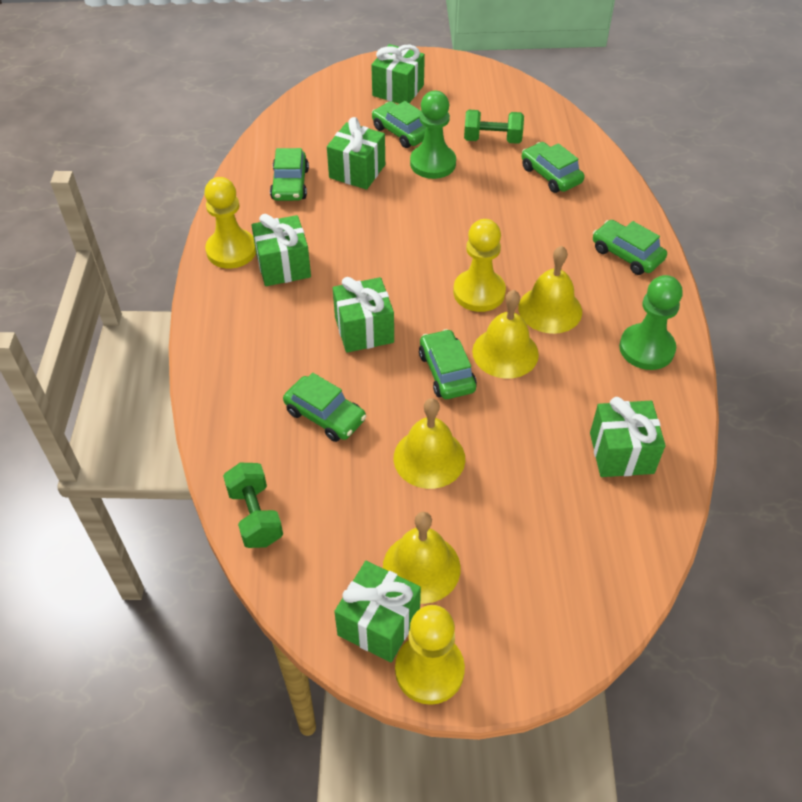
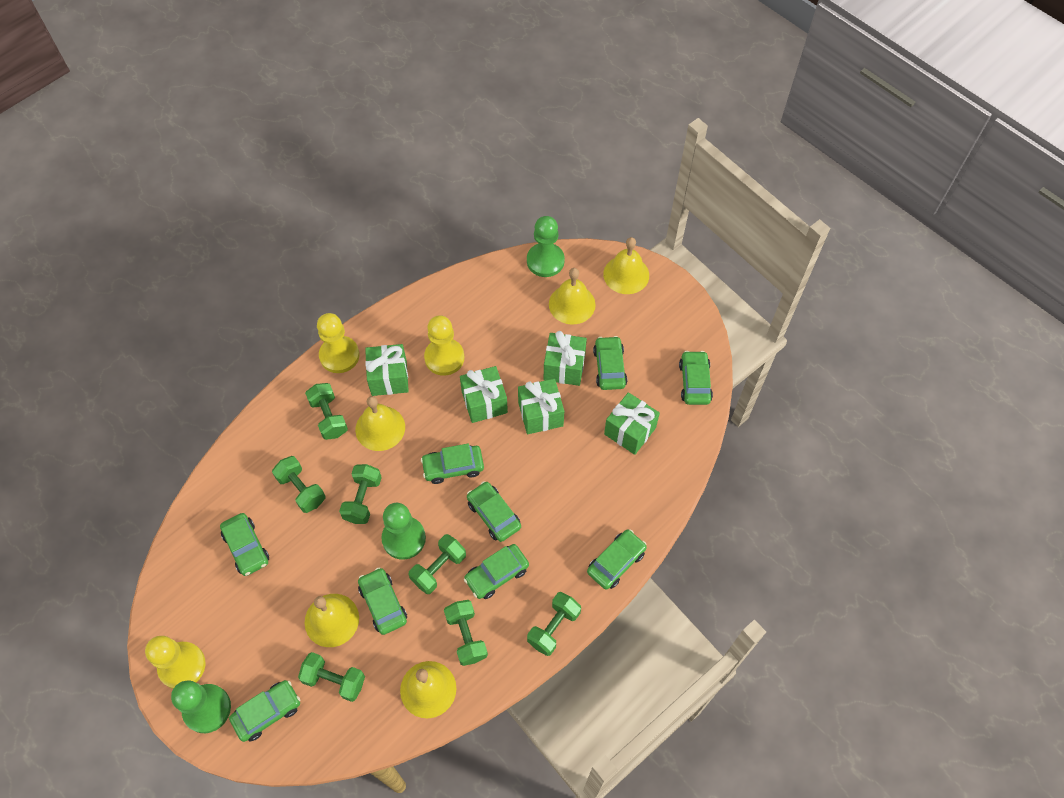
green car: [270,148,309,201] [283,373,366,442] [372,101,426,148] [419,329,477,399] [522,142,585,193] [593,220,667,275] = 6 -> [220,513,269,576] [229,680,300,742] [358,567,407,635] [421,444,484,484] [464,544,529,599] [467,481,521,542] [587,529,647,590] [593,336,627,390] [679,351,713,405] = 9
green dumbbell: [223,463,283,548] [464,110,524,144] = 2 -> [272,456,326,513] [298,652,365,702] [305,383,348,440] [339,464,382,524] [409,534,466,594] [444,600,488,666] [527,592,581,656] = 7
green gift: [252,214,311,286] [327,117,385,190] [333,277,394,353] [334,561,421,662] [371,44,425,104] [590,397,666,477] = 6 -> [365,344,409,396] [460,366,508,423] [518,379,564,434] [544,331,587,386] [604,392,660,455] = 5
green pawn: [410,91,456,179] [619,275,683,370] = 2 -> [171,680,231,733] [381,503,426,560] [527,216,565,277] = 3
yellow bell: [383,512,461,604] [394,398,465,489] [472,290,539,379] [518,246,582,334] = 4 -> [305,594,359,647] [355,396,405,451] [400,661,456,718] [549,268,596,325] [603,237,649,294] = 5

